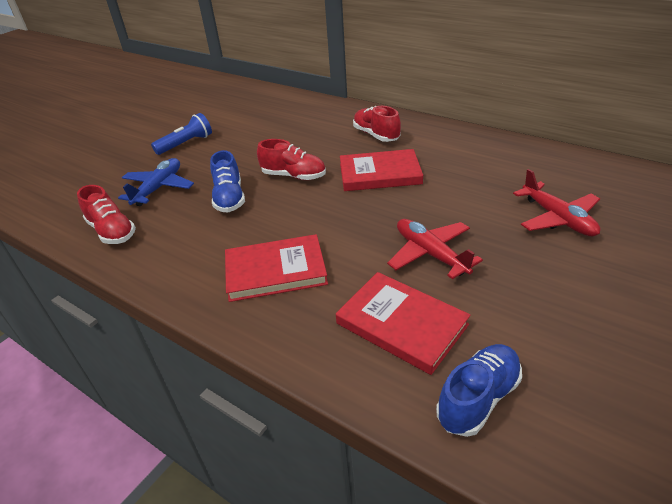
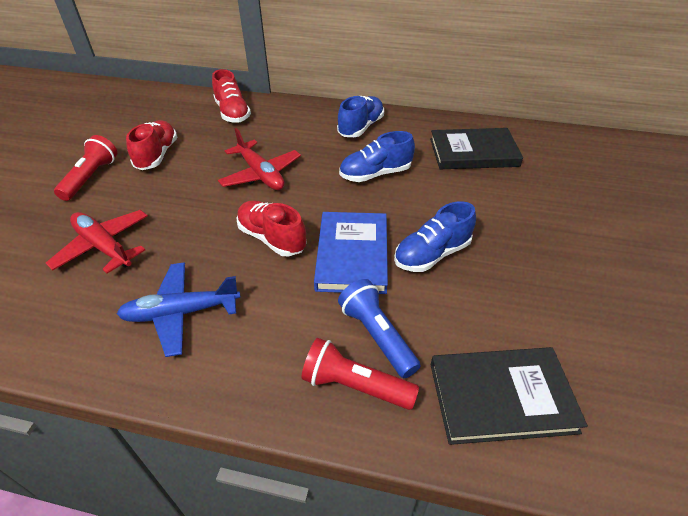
black book: none = 0 -> [430,128,523,169] [430,347,588,445] = 2
blue book: none = 0 -> [314,212,388,294] = 1
blue shoe: [210,150,245,212] [436,344,522,437] = 2 -> [337,96,384,137] [339,131,415,182] [394,201,476,272] = 3
red book: [225,234,328,302] [336,272,471,375] [340,149,423,191] = 3 -> none = 0
red flashlight: none = 0 -> [54,135,117,201] [301,338,419,410] = 2

